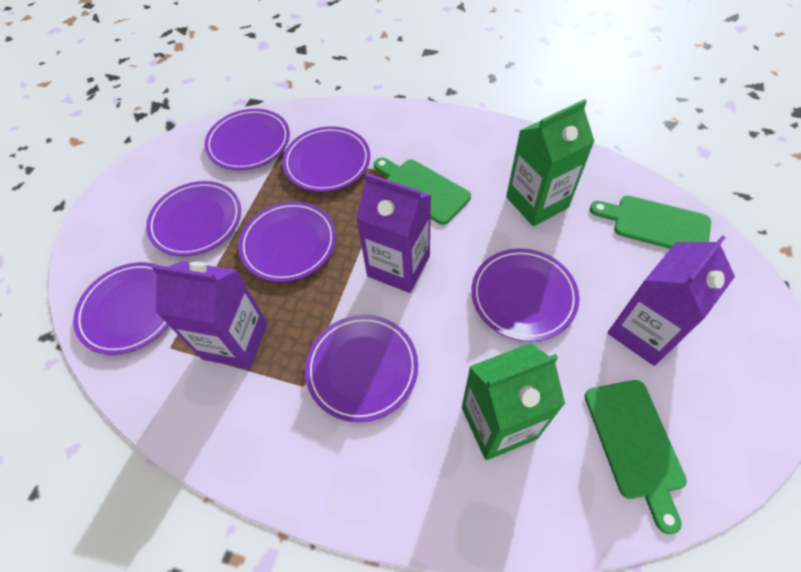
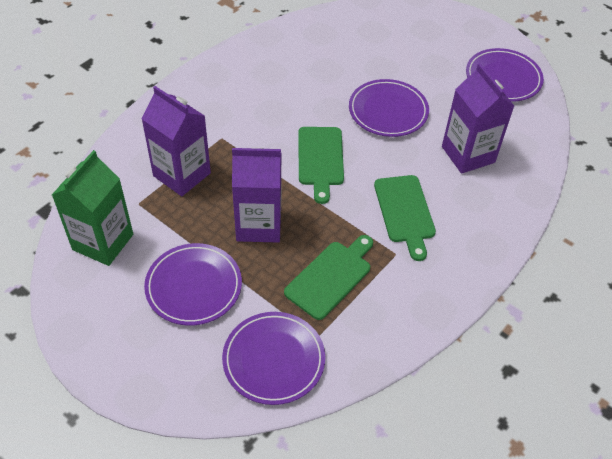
green carton: [462,343,565,460] [506,99,595,226] = 2 -> [52,150,133,266] = 1
purple plate: [73,262,169,355] [146,181,241,256] [205,109,290,170] [238,202,336,282] [283,126,370,192] [305,315,418,422] [471,249,579,342] = 7 -> [144,243,242,326] [222,312,325,405] [349,79,429,137] [466,48,544,102] = 4

